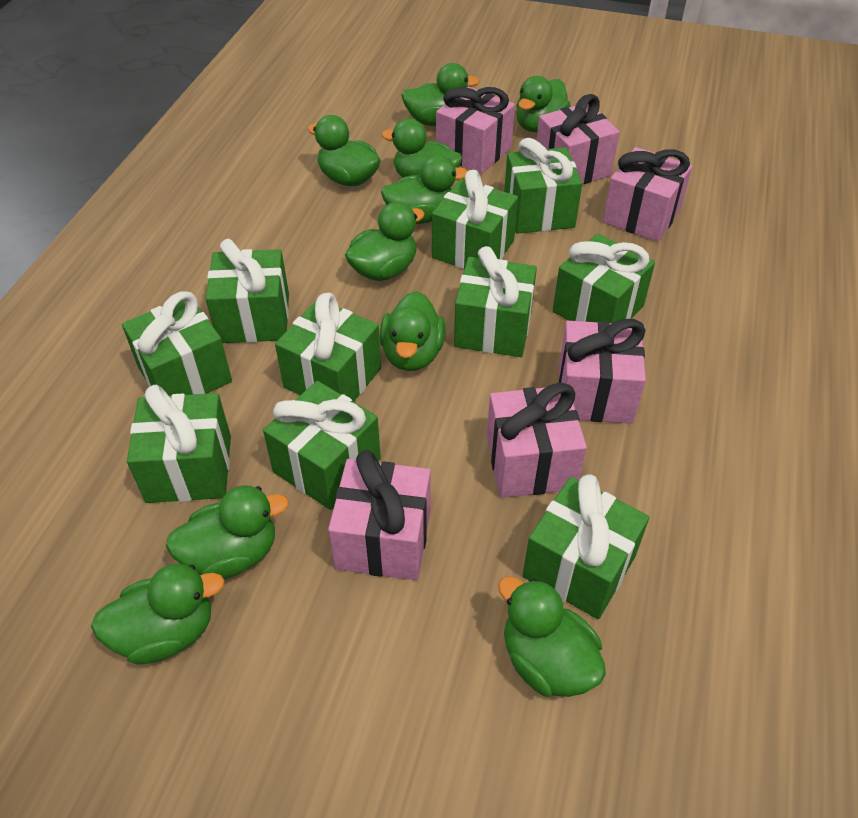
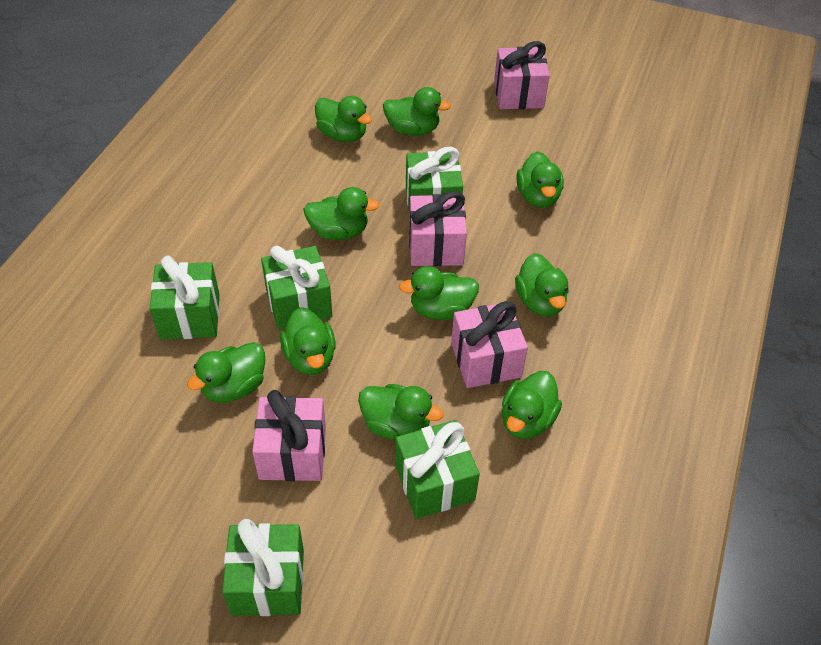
green gift: [122,291,232,396] [127,385,231,503] [206,239,289,343] [263,381,381,510] [275,292,381,402] [432,170,518,269] [454,246,537,357] [504,138,582,234] [522,474,649,619] [553,233,655,323] = 10 -> [150,255,220,340] [222,519,304,616] [261,245,332,330] [395,420,480,519] [406,147,463,216] = 5
pink gift: [328,450,431,580] [436,87,515,174] [487,382,587,498] [536,94,620,184] [559,319,646,424] [603,147,692,242] = 6 -> [252,390,326,481] [409,191,467,266] [451,301,528,388] [494,41,550,109] = 4

